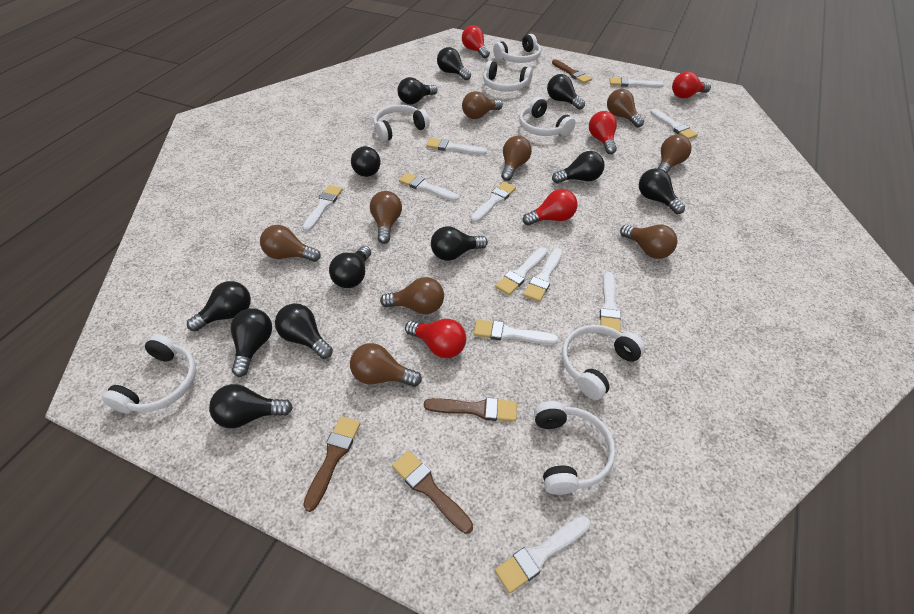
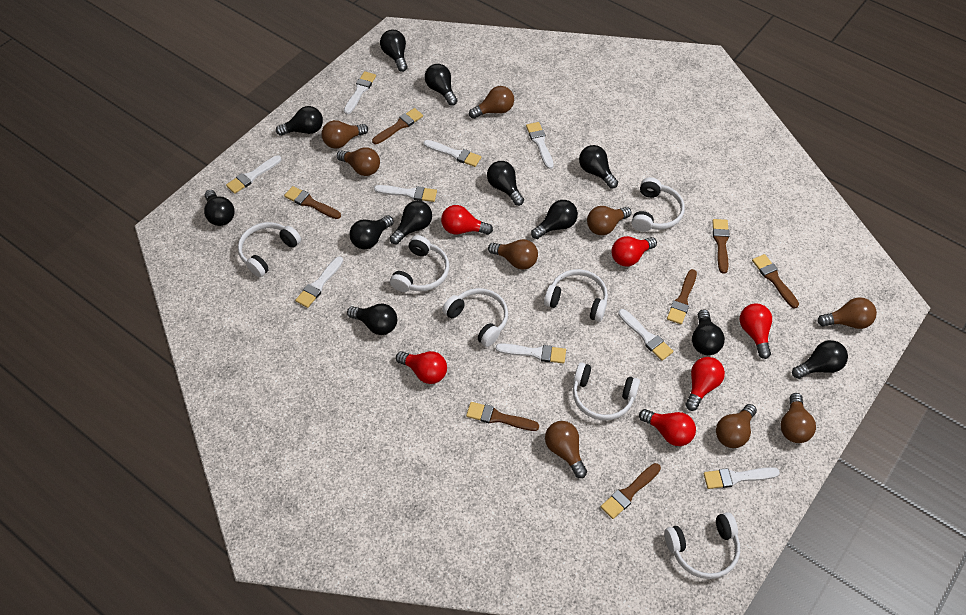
brown brush: [303,416,361,512] [392,451,473,534] [424,398,517,422] [552,59,592,84] = 4 -> [284,186,341,219] [372,108,423,144] [466,402,539,431] [601,463,661,519] [667,269,697,324] [712,219,730,274] [752,254,799,308] = 7
red light bulb: [405,319,466,358] [462,25,490,59] [523,189,577,226] [589,111,617,154] [672,72,711,99] = 5 -> [396,351,447,384] [441,205,493,235] [611,236,657,266] [639,409,696,446] [685,357,725,411] [740,303,772,359] = 6
white brush: [302,185,343,231] [399,172,459,201] [426,138,487,155] [471,182,516,222] [474,319,559,345] [495,247,548,295] [495,516,590,594] [523,248,563,302] [600,272,621,332] [610,77,664,88] [650,108,698,139] = 11 -> [226,155,281,194] [295,256,343,308] [344,71,376,114] [374,185,437,202] [423,140,481,167] [496,343,566,364] [526,122,554,169] [618,309,673,361] [703,467,780,489] = 9

